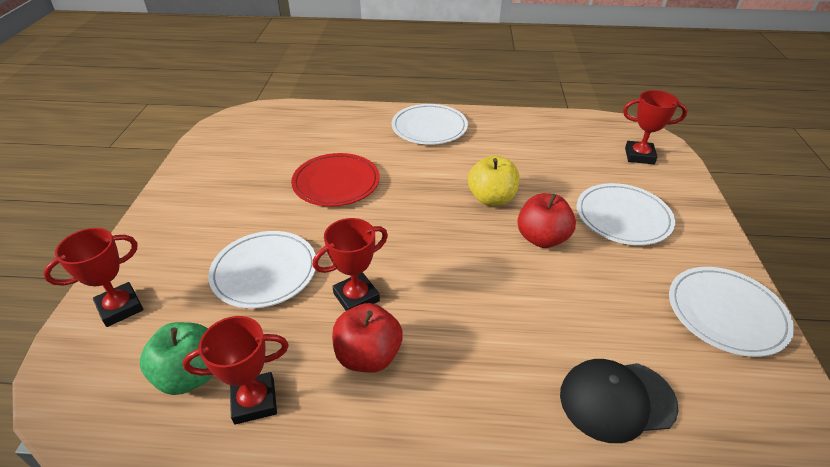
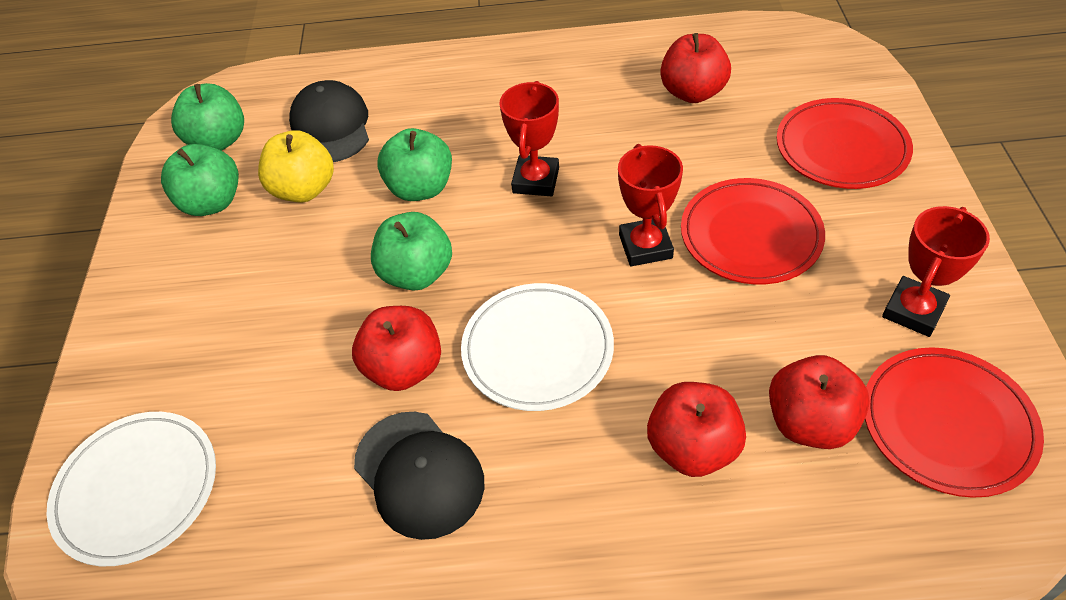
black cap: [560,359,678,443] = 1 -> [289,80,369,162] [354,412,484,540] = 2
green apple: [140,322,213,395] = 1 -> [161,144,239,216] [171,83,244,151] [371,212,452,290] [377,128,452,201] = 4
red apple: [332,303,403,373] [517,193,576,248] = 2 -> [352,306,441,391] [647,382,746,477] [660,33,731,103] [769,355,870,449] = 4
red plate: [291,153,380,207] = 1 -> [681,178,825,284] [777,98,913,189] [865,347,1044,498] = 3
red trophy: [43,228,143,327] [183,316,289,425] [313,218,388,311] [623,90,688,164] = 4 -> [499,81,559,196] [618,144,683,266] [882,206,990,337] = 3
white plate: [208,231,316,308] [392,104,468,145] [577,183,675,245] [669,267,794,357] = 4 -> [47,412,216,566] [461,283,614,411] = 2

